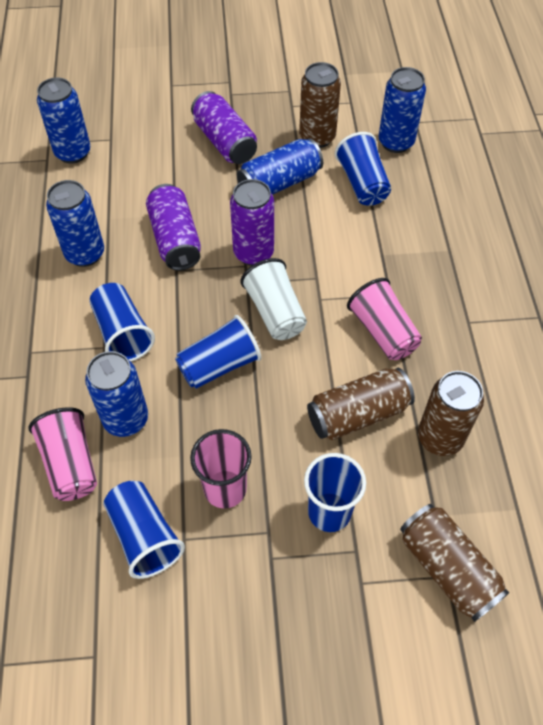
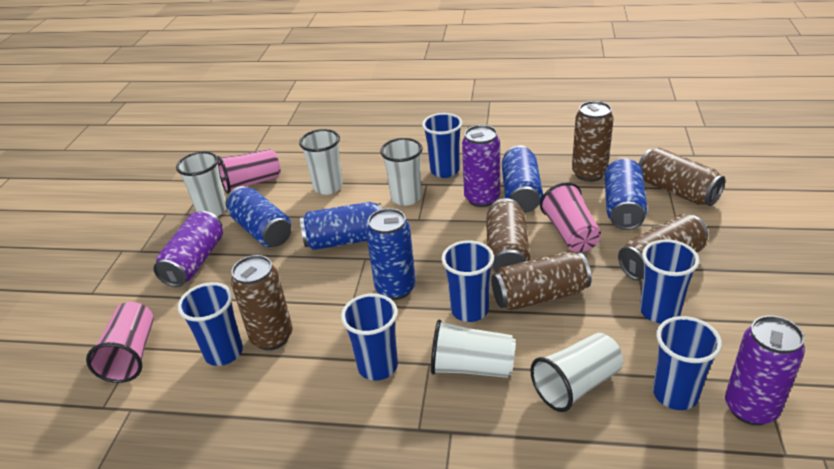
blue cup: [89,283,155,361] [104,481,185,579] [175,315,261,389] [304,453,366,532] [335,132,391,206] = 5 -> [178,282,243,366] [341,293,398,381] [422,113,462,178] [441,240,494,322] [640,239,699,323] [653,316,722,410] = 6
brown can: [299,62,341,148] [307,368,415,440] [400,504,510,622] [418,371,484,456] = 4 -> [231,255,293,350] [486,198,530,273] [491,252,592,311] [572,101,614,182] [618,214,708,280] [639,148,725,206] = 6
white cup: [241,258,307,340] = 1 -> [176,152,226,216] [299,129,343,195] [380,138,423,206] [431,320,516,378] [530,333,623,412] = 5

